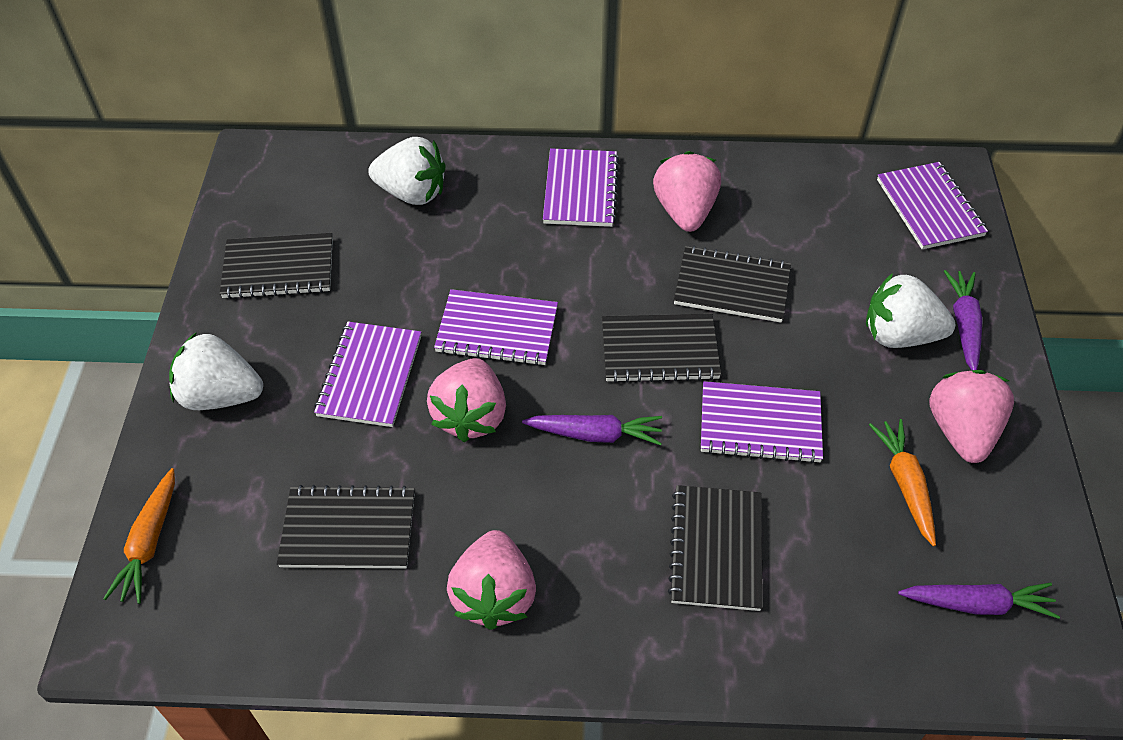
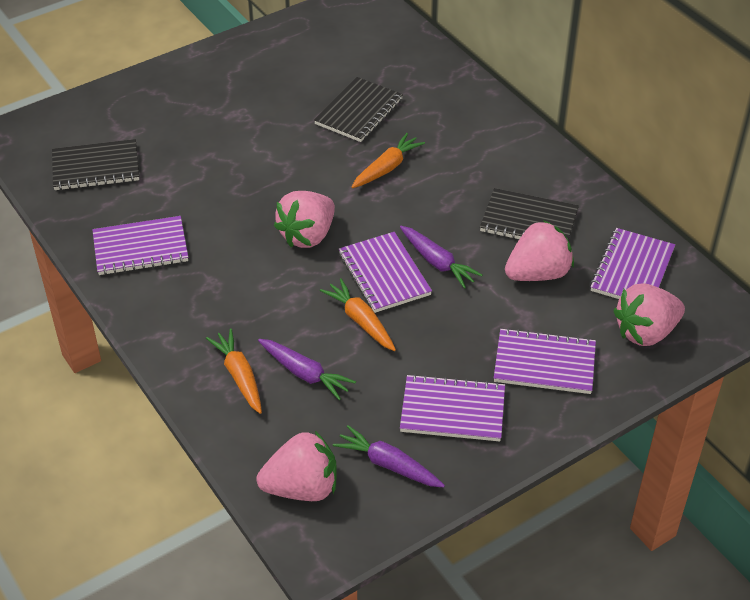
black notebook: [220,233,333,299] [277,485,415,568] [602,314,721,383] [668,485,763,611] [674,245,791,323] = 5 -> [52,139,139,190] [314,77,403,142] [480,188,579,240] = 3
orange carrot: [103,468,175,604] [869,419,936,547] = 2 -> [206,329,262,414] [320,278,396,351] [352,133,425,188] = 3
white strawberry: [169,332,263,410] [368,137,445,205] [866,273,955,348] = 3 -> none = 0

